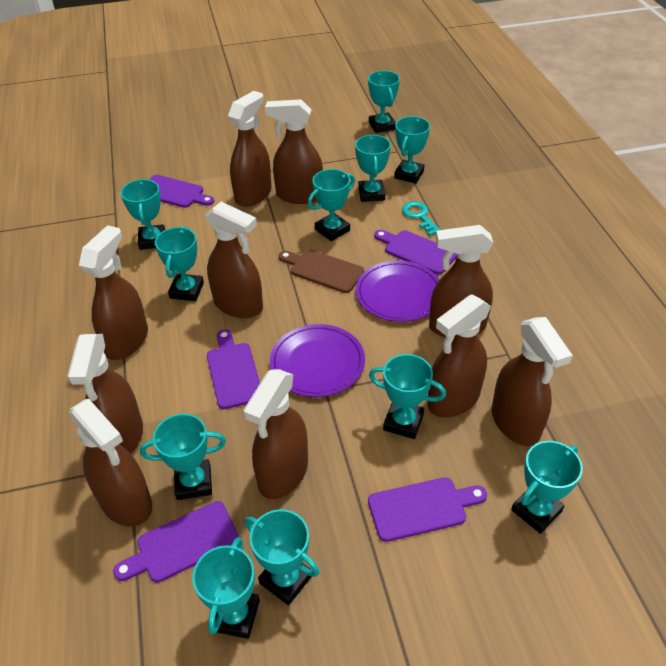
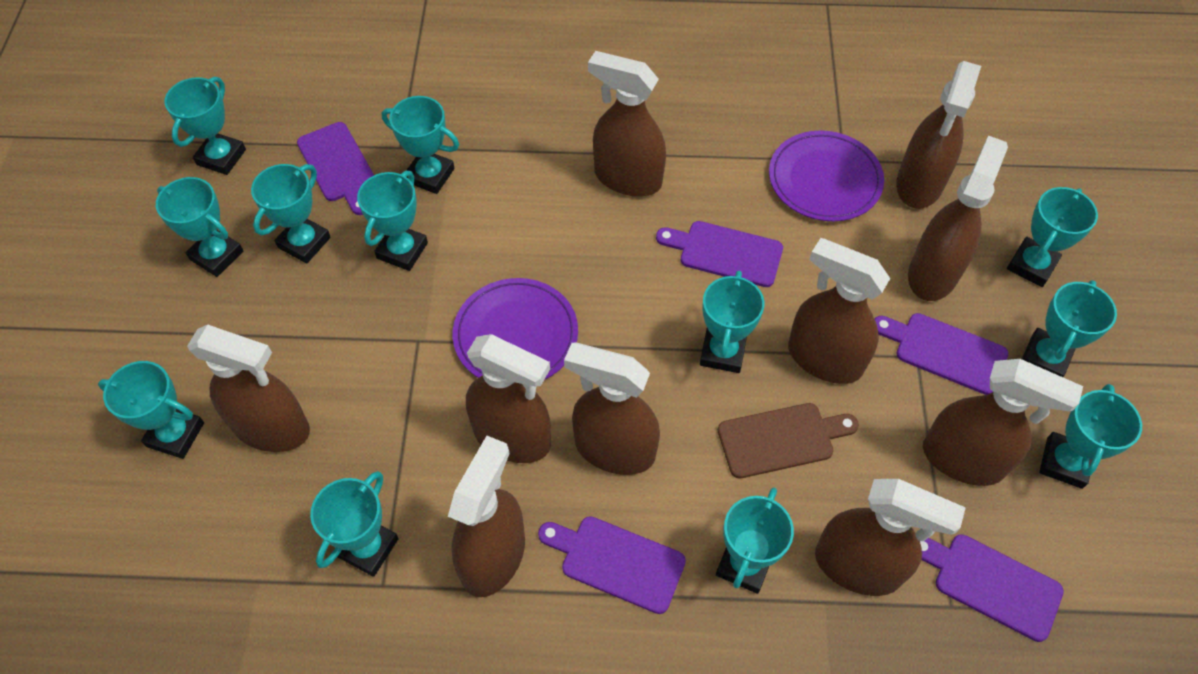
turquoise key: [402,201,441,236] = 1 -> none = 0
turquoise trophy: [120,179,165,250] [140,414,226,500] [155,226,204,301] [192,537,260,639] [245,509,319,605] [308,169,355,241] [355,135,391,202] [368,71,400,133] [369,354,446,439] [394,116,430,183] [511,441,583,534] = 11 -> [98,361,204,459] [156,177,244,277] [165,77,246,175] [251,164,331,263] [310,471,399,577] [357,171,428,271] [382,96,459,194] [700,270,764,373] [716,488,794,594] [1007,187,1098,287] [1022,280,1117,377] [1039,384,1142,489] = 12

